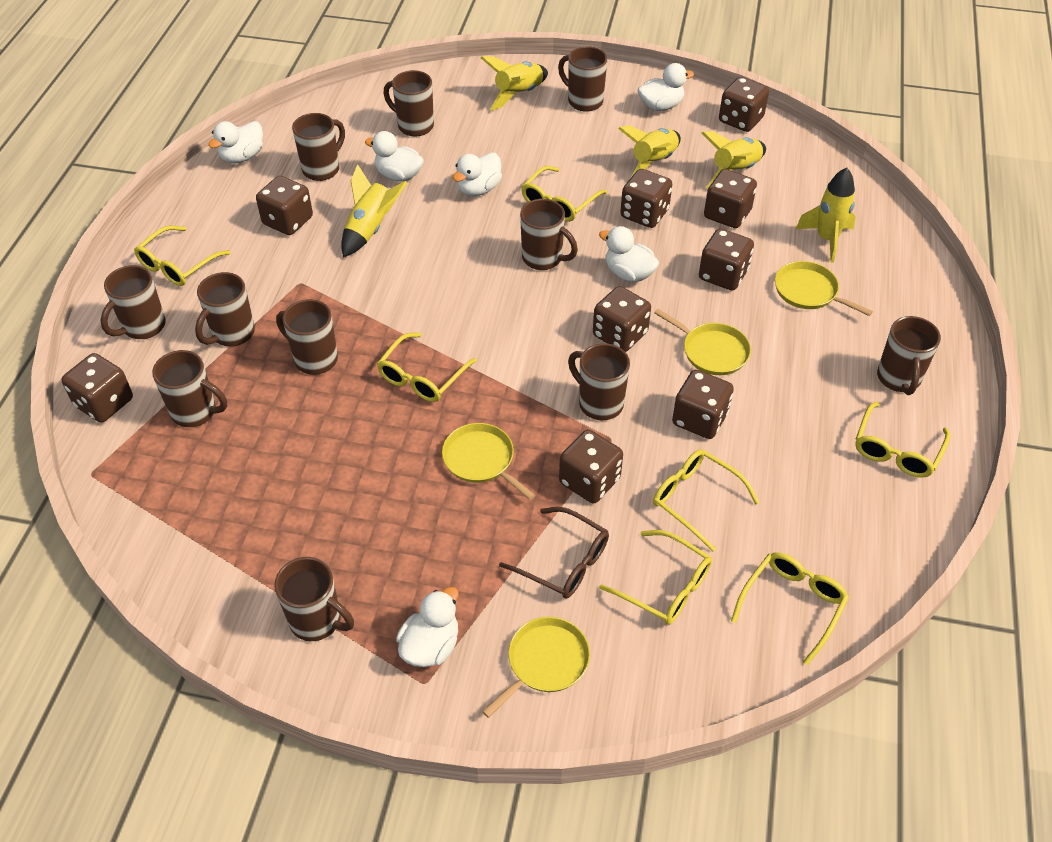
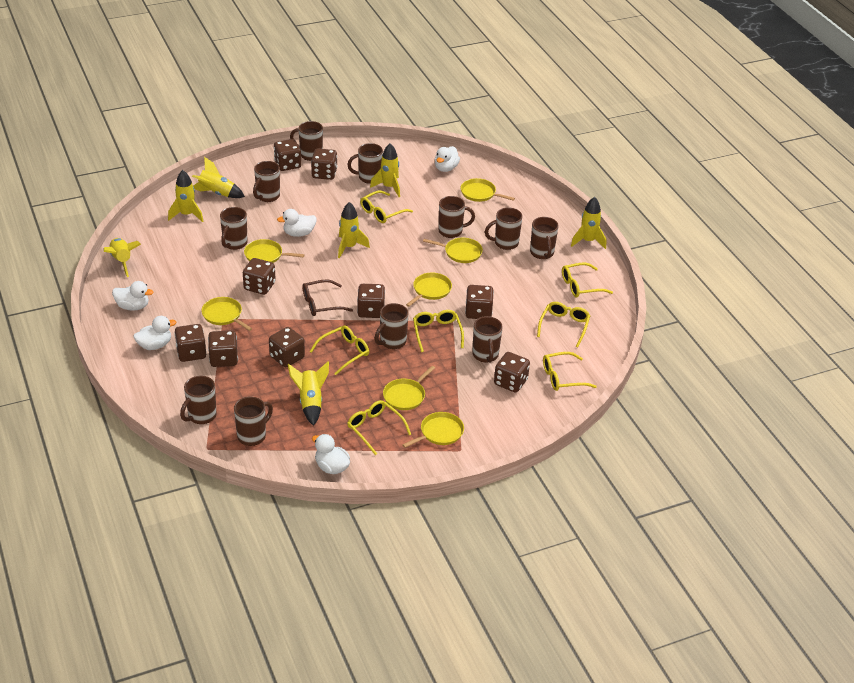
white duck: [208,121,263,163] [365,131,424,181] [396,587,459,667] [453,152,502,196] [599,226,659,282] [638,63,694,111] = 6 -> [112,281,153,311] [134,316,176,350] [277,209,317,237] [312,434,350,474] [435,146,460,172] = 5
yellow pan: [442,423,536,500] [482,617,590,718] [654,309,751,375] [775,261,873,316] = 4 -> [201,297,252,331] [244,239,305,263] [383,366,435,410] [402,412,464,448] [406,273,452,307] [423,238,483,263] [460,178,515,202] = 7
yellow rocket: [341,164,407,257] [481,56,548,111] [618,125,681,176] [701,131,766,189] [796,168,856,263] = 5 -> [103,238,141,277] [168,170,203,222] [192,157,245,198] [288,361,329,426] [338,202,370,258] [370,143,400,197] [571,197,606,249] = 7

